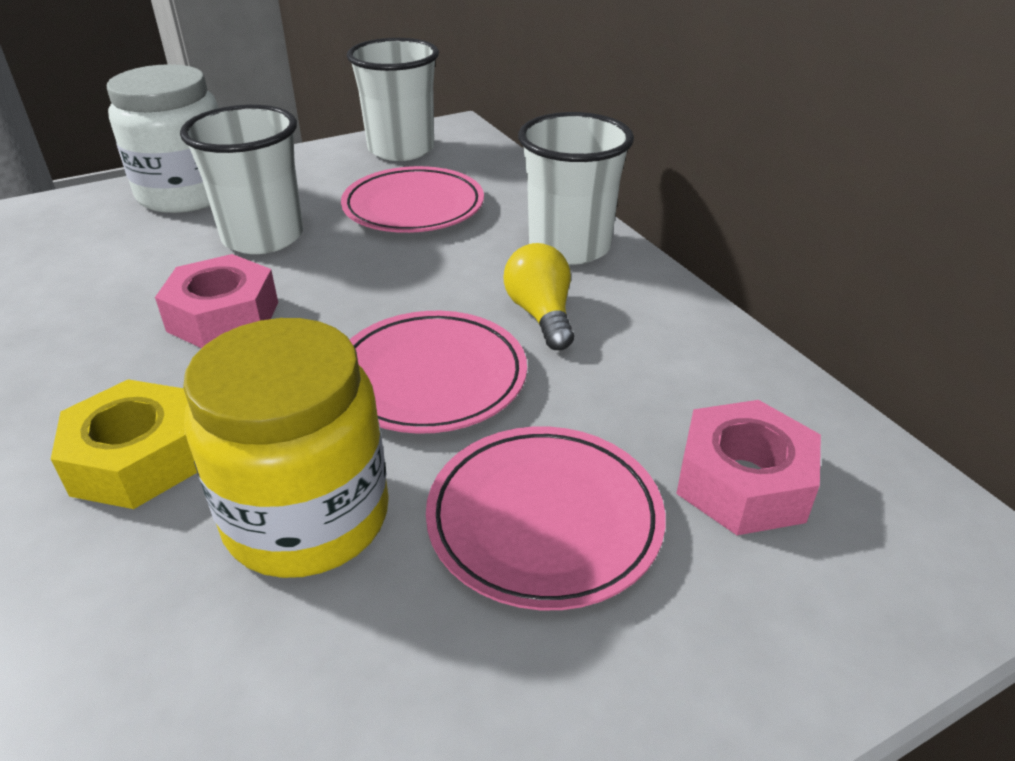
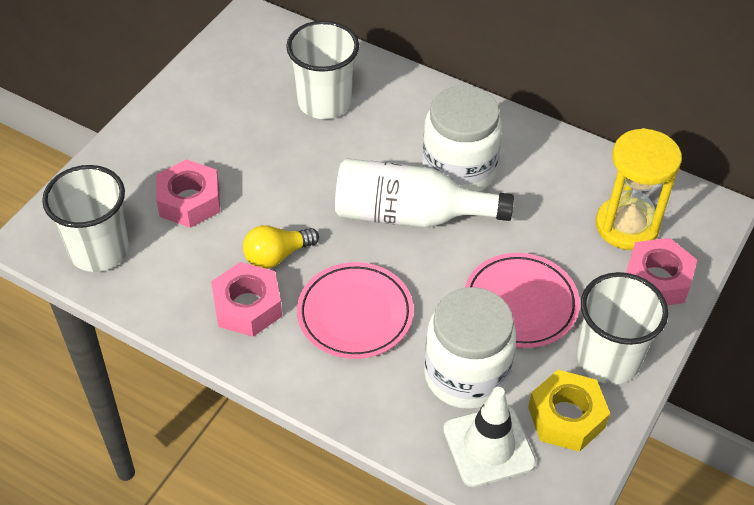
pink nut: [155,254,278,348] [676,400,821,535] = 2 -> [156,159,220,228] [211,262,282,337] [626,238,697,305] = 3
pink plate: [341,166,484,233] [350,311,527,434] [426,427,665,610] = 3 -> [297,262,414,359] [465,253,580,348] = 2
white bottle: none = 0 -> [335,158,514,228] = 1
white jar: [107,64,218,213] = 1 -> [422,86,502,192] [424,287,517,409] = 2
white traffic cone: none = 0 -> [443,387,536,487] = 1
yellow hourglass: none = 0 -> [596,128,682,250] = 1
yellow jar: [183,318,389,578] = 1 -> none = 0

